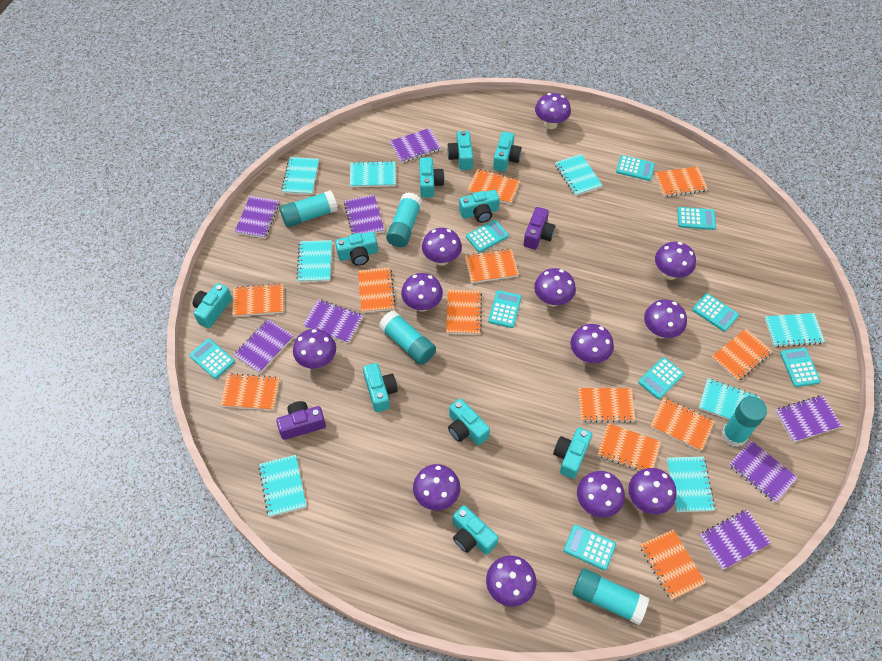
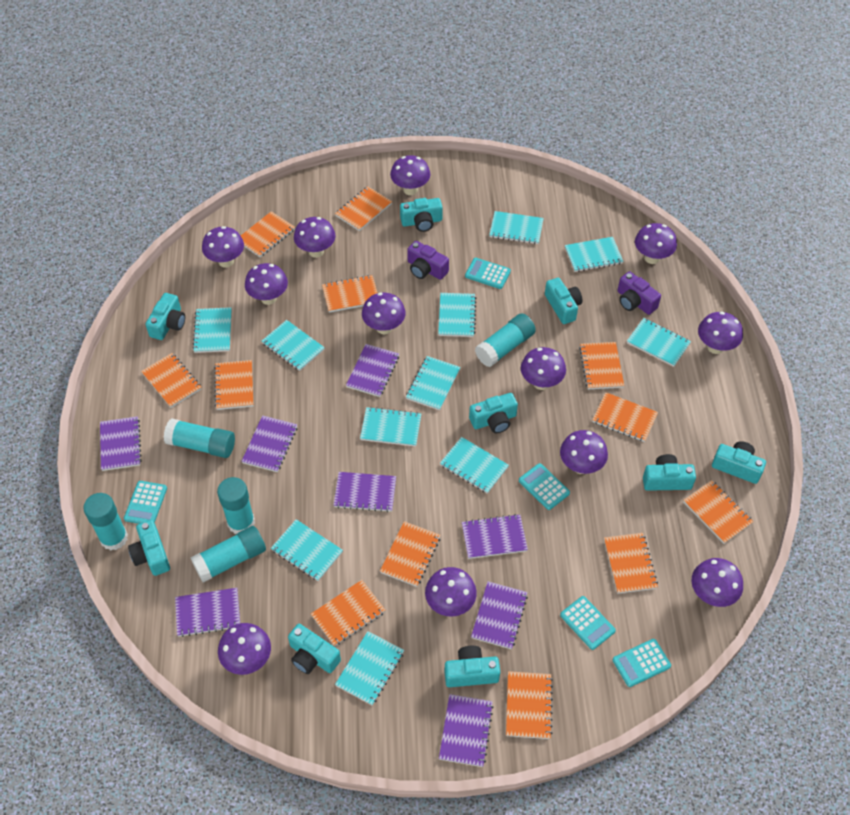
turquoise calculator: [189,339,235,379] [466,220,509,253] [488,290,522,328] [564,524,616,570] [616,155,655,181] [638,357,684,399] [677,207,716,230] [692,293,739,332] [780,348,821,387] = 9 -> [124,481,167,524] [465,258,511,289] [519,463,570,510] [560,596,616,650] [613,639,671,687] = 5
turquoise camera: [193,283,232,328] [335,232,378,266] [363,363,398,412] [419,157,445,198] [447,131,473,170] [448,398,490,446] [453,505,499,555] [459,190,500,223] [493,132,522,172] [553,427,592,479] = 10 -> [128,520,170,576] [145,293,185,340] [288,624,341,674] [400,198,443,232] [445,646,500,687] [469,393,518,433] [545,278,582,324] [643,454,696,491] [712,441,766,484] = 9
turquoise notebook: [259,455,306,517] [282,157,319,195] [296,240,332,282] [350,161,396,187] [555,154,603,196] [667,456,715,512] [698,378,760,420] [764,313,825,347] = 8 -> [192,307,232,353] [262,320,325,371] [271,519,343,581] [335,631,404,705] [360,407,421,447] [406,356,460,410] [438,293,476,337] [440,437,509,494] [489,211,544,244] [565,237,623,272] [627,318,691,367] = 11

